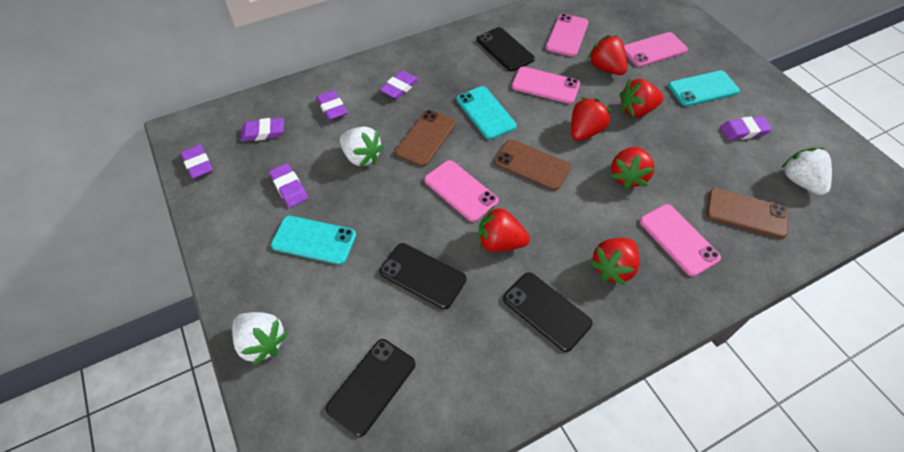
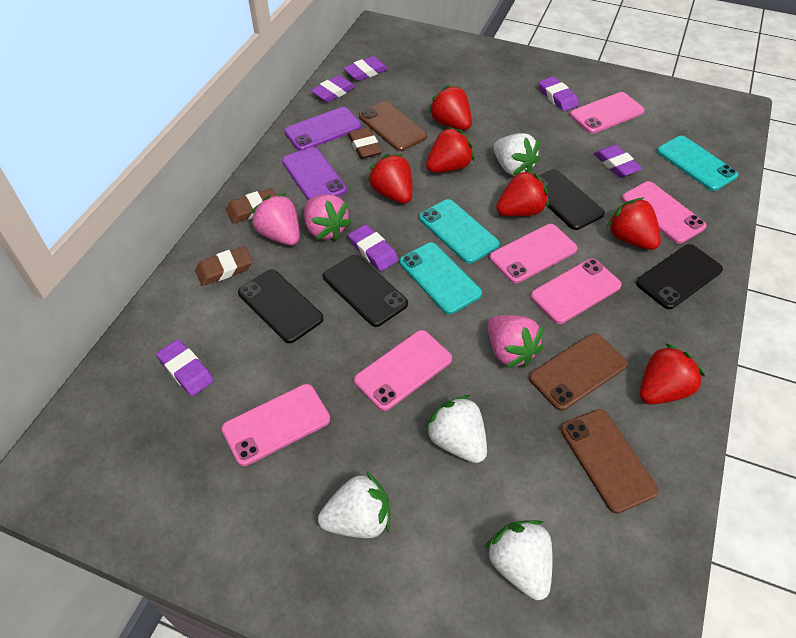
brown eraser: none = 0 -> [195,246,253,286] [226,188,276,224] [348,127,382,159] = 3
pink phone: [424,160,499,222] [512,67,580,104] [546,14,589,57] [624,32,688,67] [640,204,721,277] = 5 -> [221,384,330,466] [354,330,452,411] [489,224,578,283] [530,259,622,324] [570,92,645,134] [622,181,706,244] = 6
pink strawberry: none = 0 -> [251,193,300,245] [304,194,352,241] [488,315,543,368] = 3
purple phone: none = 0 -> [282,147,347,200] [284,107,362,151] = 2
white strawberry: [232,312,288,366] [340,127,384,168] [781,147,832,195] = 3 -> [318,471,390,538] [424,395,487,463] [485,520,553,600] [493,133,540,176] = 4

